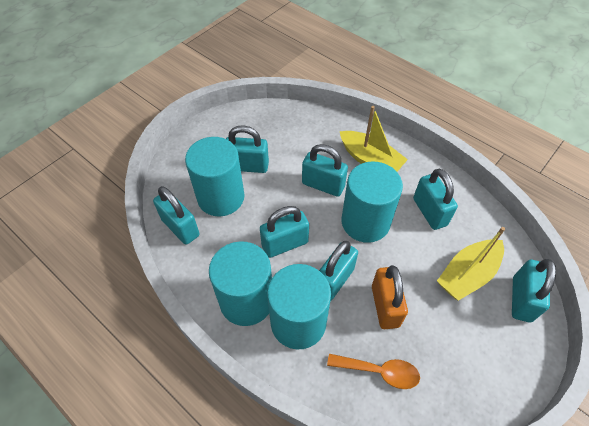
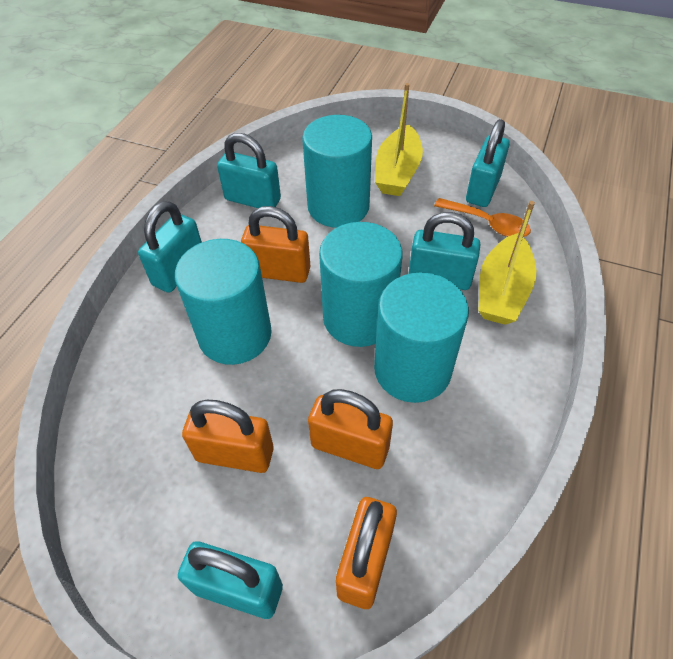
orange padlock: [372,265,408,329] = 1 -> [182,400,274,473] [241,206,311,283] [308,389,393,469] [336,497,397,609] = 4
turquoise padlock: [153,186,199,245] [226,125,269,173] [260,206,309,258] [302,144,348,197] [319,241,358,301] [413,169,458,230] [512,259,556,322] = 7 -> [138,201,202,292] [178,542,283,619] [217,133,281,208] [409,212,480,290] [466,119,510,207] = 5

